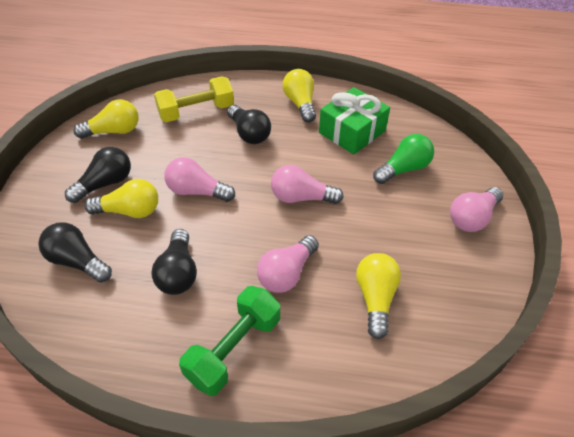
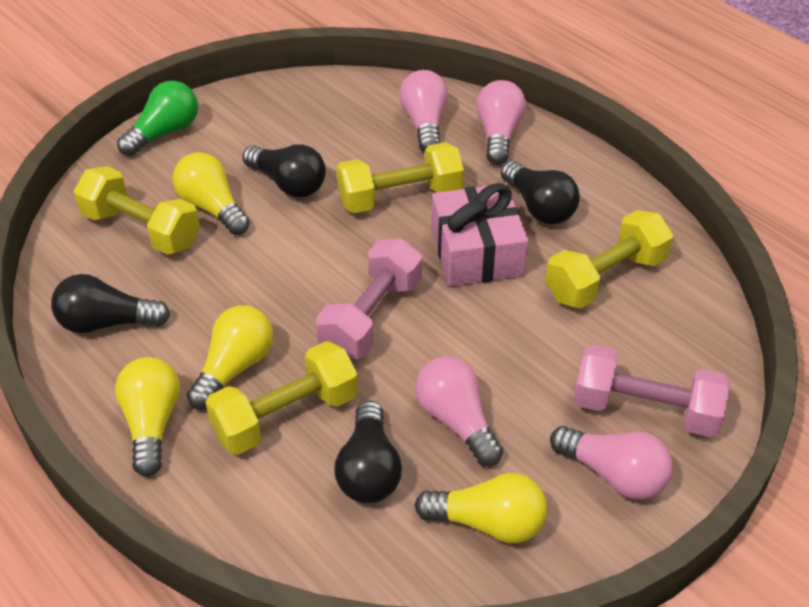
green dumbbell: [179,286,280,396] = 1 -> none = 0
green gift: [319,87,390,154] = 1 -> none = 0
pink dumbbell: none = 0 -> [316,238,423,359] [574,345,730,437] = 2
pink gift: none = 0 -> [431,183,529,287] = 1
yellow dumbbell: [154,76,234,122] = 1 -> [74,166,200,255] [205,341,358,455] [337,142,464,213] [546,210,673,309] = 4

